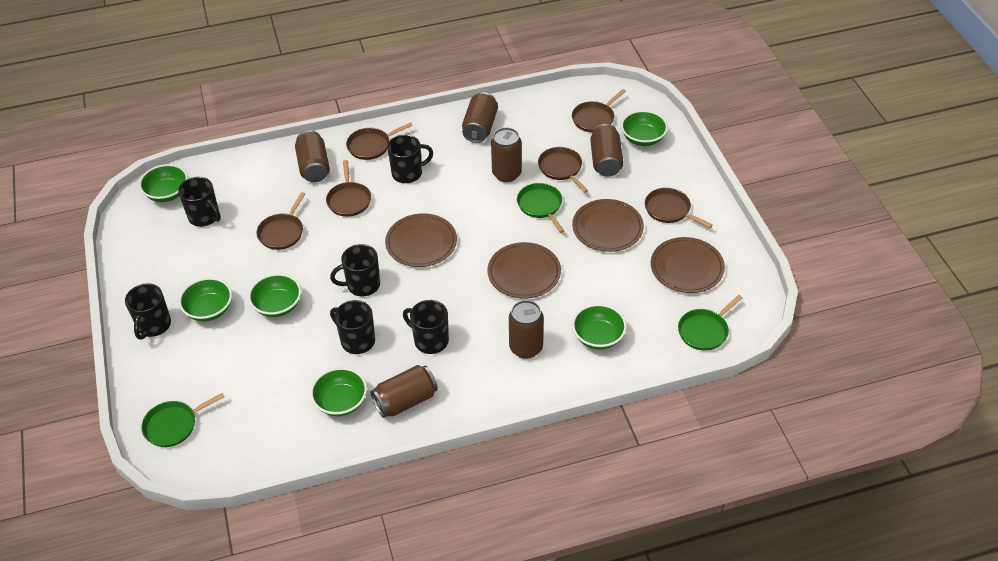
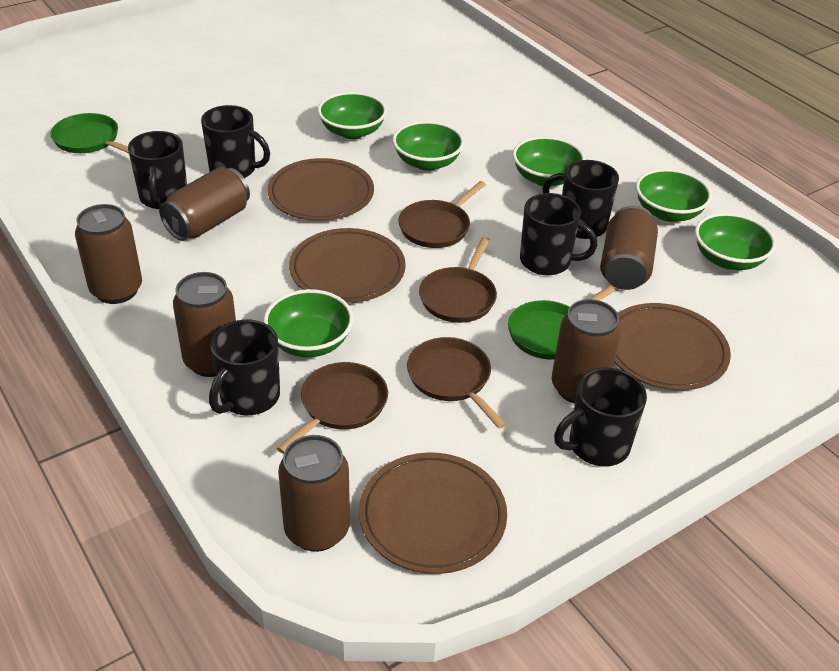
brown pan: [256,192,305,250] [326,160,371,217] [346,122,413,160] [538,147,588,193] [572,89,626,132] [645,188,713,228] = 6 -> [277,362,388,454] [398,181,486,248] [407,337,506,429] [419,237,497,323] = 4
green pan: [141,393,225,447] [517,183,564,233] [678,295,743,351] = 3 -> [50,113,129,153] [508,286,615,360] = 2

